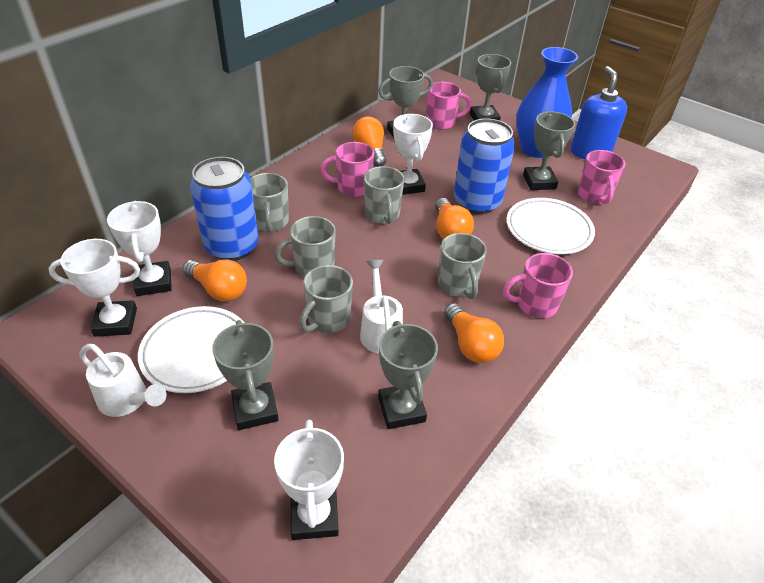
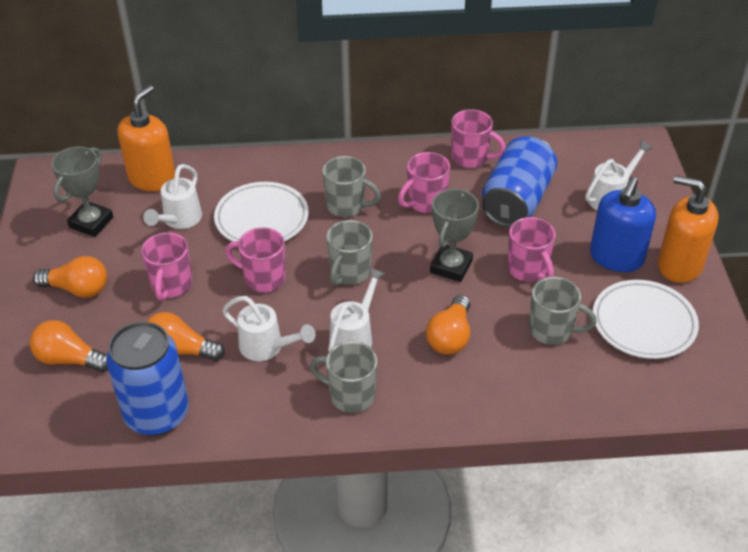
blue vase: [516,47,578,158] = 1 -> none = 0
grey mug: [250,173,289,232] [274,216,336,277] [299,265,353,333] [364,166,404,224] [438,233,487,299] = 5 -> [310,341,377,413] [322,156,381,217] [326,220,373,286] [529,277,597,345] = 4
grey trophy: [212,320,279,430] [378,66,433,138] [378,321,438,429] [470,54,511,121] [523,111,575,190] = 5 -> [52,147,113,237] [430,189,479,282] = 2
orange soap dispenser: none = 0 -> [117,85,175,191] [658,175,718,283] = 2
pink mug: [320,142,374,197] [426,82,472,130] [503,253,573,318] [577,150,625,204] = 4 -> [141,232,192,301] [225,227,286,292] [398,152,450,213] [451,109,506,168] [507,217,556,282] = 5
white trophy: [48,239,140,337] [107,201,172,296] [274,420,344,540] [393,114,433,195] = 4 -> none = 0
white watering can: [80,344,166,417] [360,260,403,353] = 2 -> [143,164,202,229] [222,296,315,361] [328,267,386,352] [585,140,653,210] = 4

